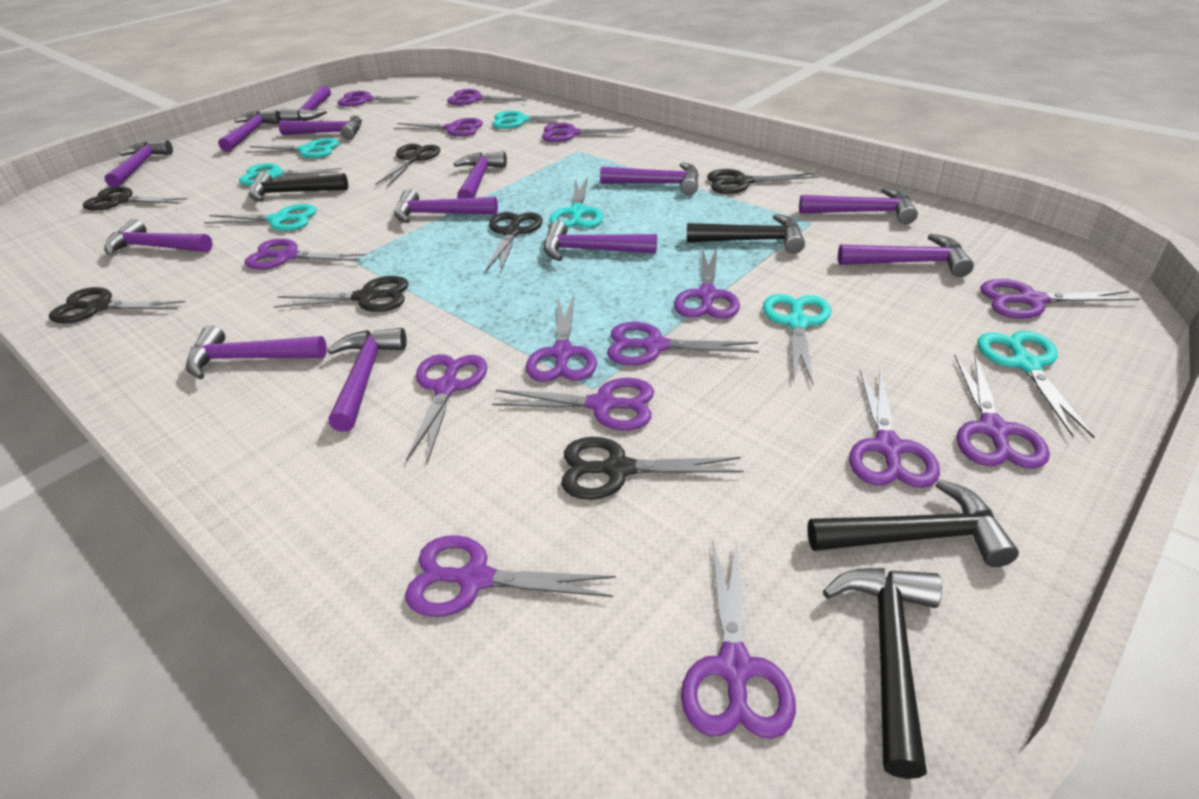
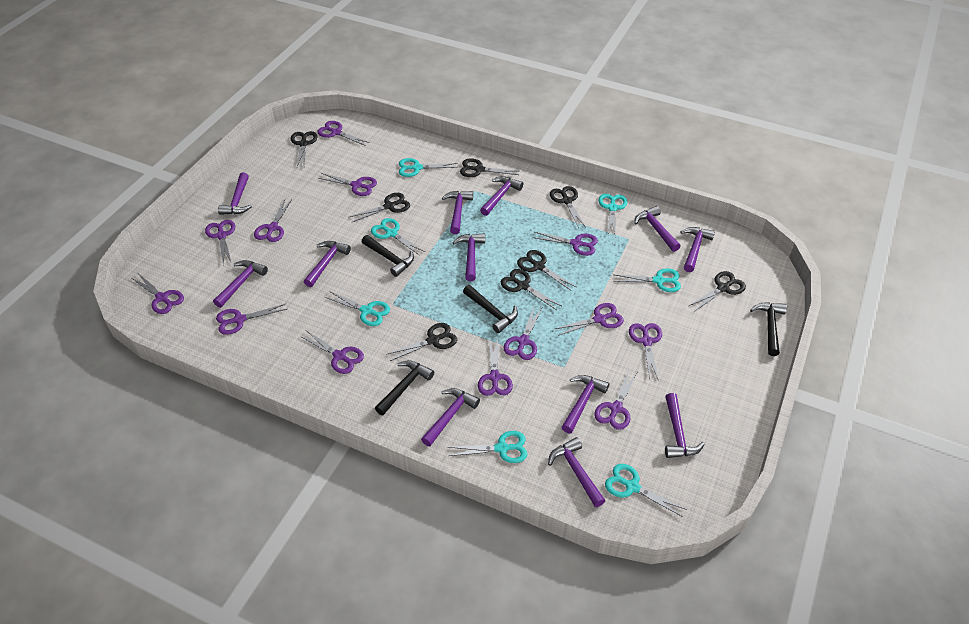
black scissors: [49,287,186,323] [83,186,187,211] [274,276,409,312] [375,144,440,187] [485,212,543,274] [561,437,744,500] [707,169,818,194] = 7 -> [291,131,317,167] [350,193,410,222] [386,323,457,361] [460,159,518,177] [501,269,561,310] [517,250,576,290] [550,186,585,228] [689,271,746,312] = 8
purple hammer: [104,219,213,257] [105,140,173,187] [186,325,327,380] [218,110,281,152] [278,115,362,140] [280,85,331,121] [327,328,407,432] [395,189,498,223] [454,151,507,199] [544,221,657,261] [600,162,699,195] [799,188,918,224] [838,233,974,277] = 13 -> [213,260,268,308] [218,172,252,215] [304,241,351,287] [421,388,480,446] [442,191,473,234] [453,233,485,281] [480,176,523,216] [548,437,605,507] [562,375,609,433] [634,206,680,252] [665,393,705,458] [680,227,715,272] = 12
purple scissors: [244,239,367,270] [337,91,420,107] [394,118,483,137] [405,535,616,617] [406,354,487,463] [447,89,530,105] [492,378,654,430] [526,295,597,382] [542,123,635,142] [607,322,759,366] [674,247,740,319] [681,538,796,739] [849,370,940,488] [954,354,1050,469] [980,279,1139,319] = 15 -> [132,273,184,314] [205,220,235,265] [216,304,287,335] [254,199,292,242] [300,331,364,374] [317,121,370,146] [318,173,377,196] [478,338,513,396] [503,305,542,360] [533,232,598,256] [555,303,624,336] [594,371,638,430] [629,323,662,381] = 13

